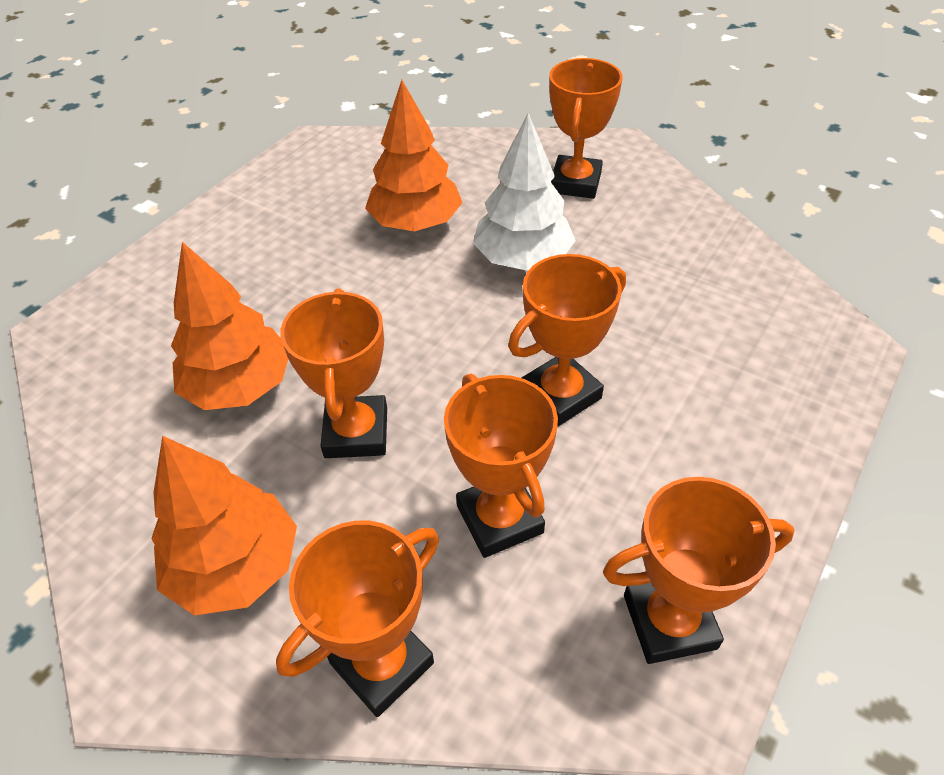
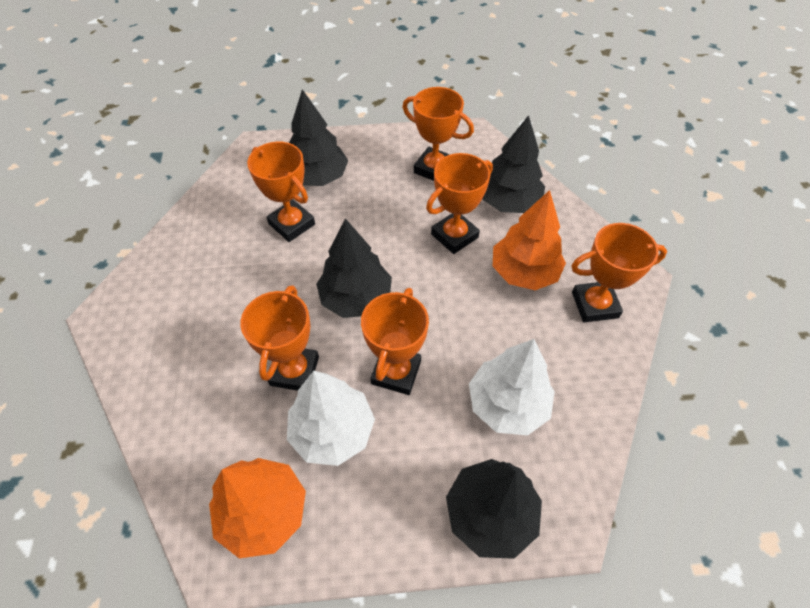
black tree: none = 0 -> [289,89,349,186] [316,218,392,318] [446,459,542,559] [482,115,545,213] = 4
orange tree: [151,436,297,616] [171,242,288,410] [365,80,462,231] = 3 -> [209,458,306,558] [493,190,566,290] = 2
white tree: [473,113,576,271] = 1 -> [287,371,375,466] [469,339,555,436] = 2

